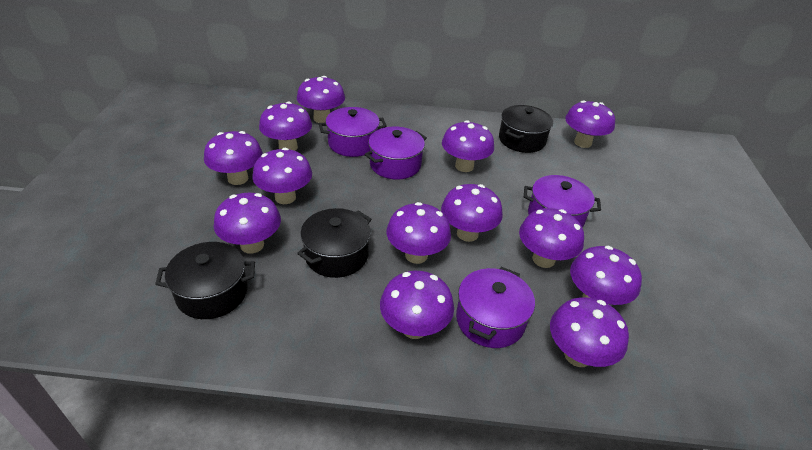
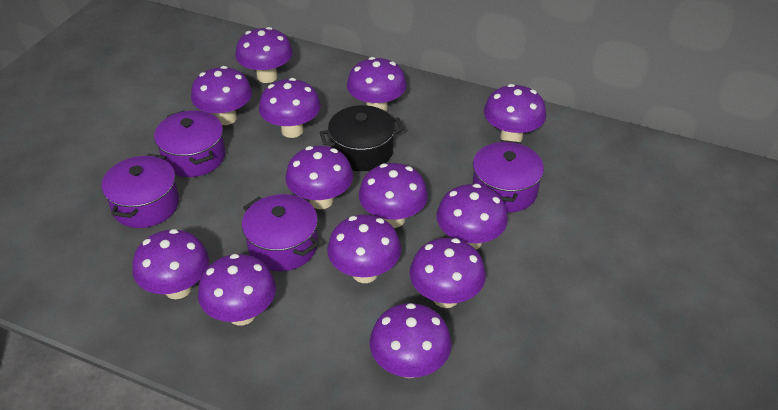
black pot: [155,242,255,319] [297,208,371,278] [499,105,553,153] = 3 -> [319,105,404,171] = 1

